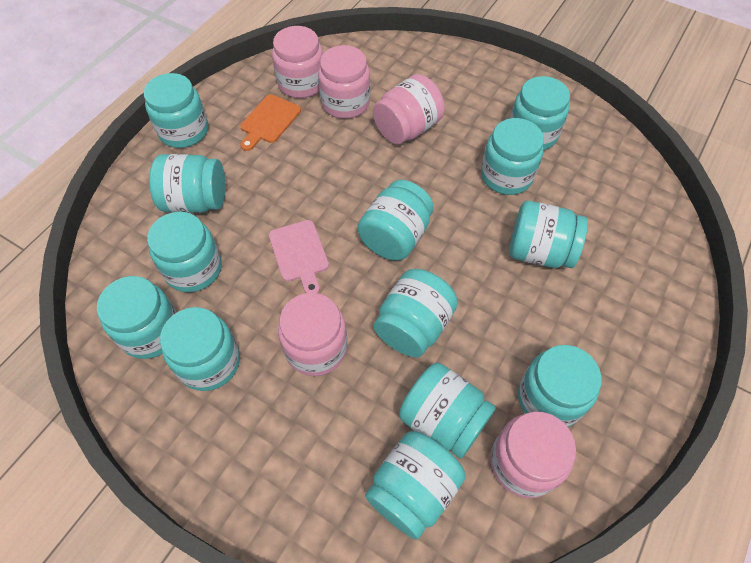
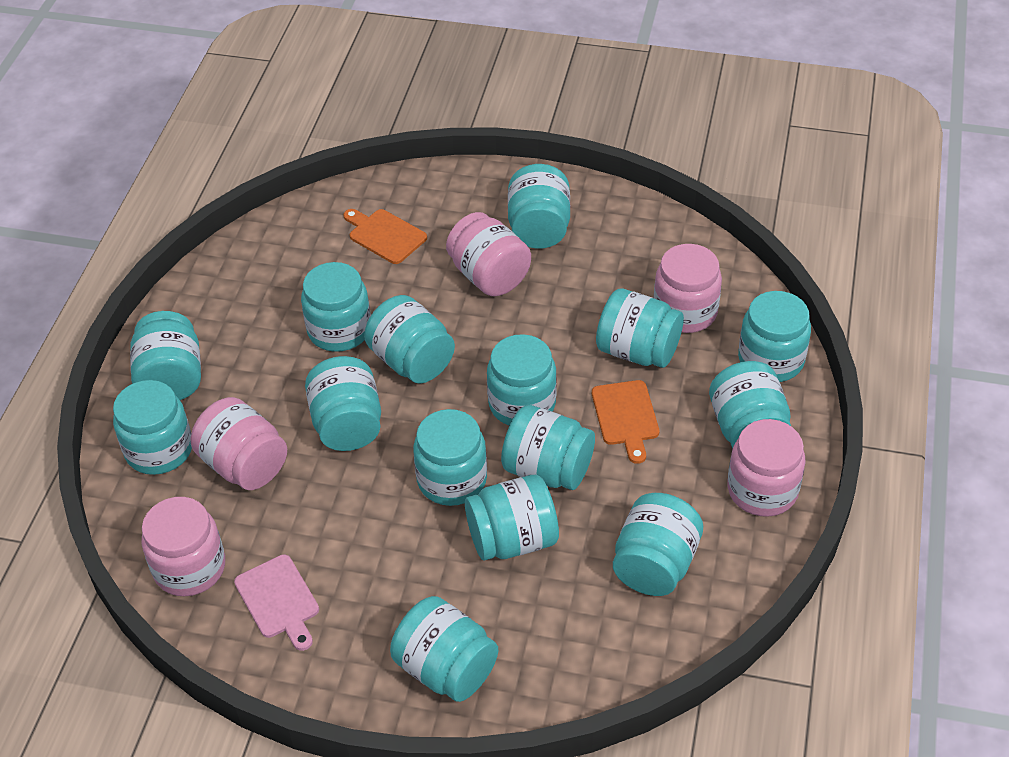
orange cutting board: [240,94,301,151] = 1 -> [344,209,427,264] [592,380,659,464] = 2
turquoise jar: [97,276,177,359] [144,73,208,148] [147,212,222,292] [149,154,225,213] [160,307,240,391] [357,180,434,260] [365,431,466,540] [374,269,458,357] [399,363,496,459] [481,118,544,195] [509,201,588,268] [510,76,570,150] [518,345,602,427] = 13 -> [113,380,192,475] [130,311,201,400] [301,262,371,352] [305,356,381,451] [364,295,455,384] [390,596,498,702] [413,409,487,506] [465,475,559,561] [487,334,557,426] [501,405,595,490] [508,164,570,249] [596,288,684,368] [613,493,703,596] [709,361,791,449] [738,291,811,382] = 15

